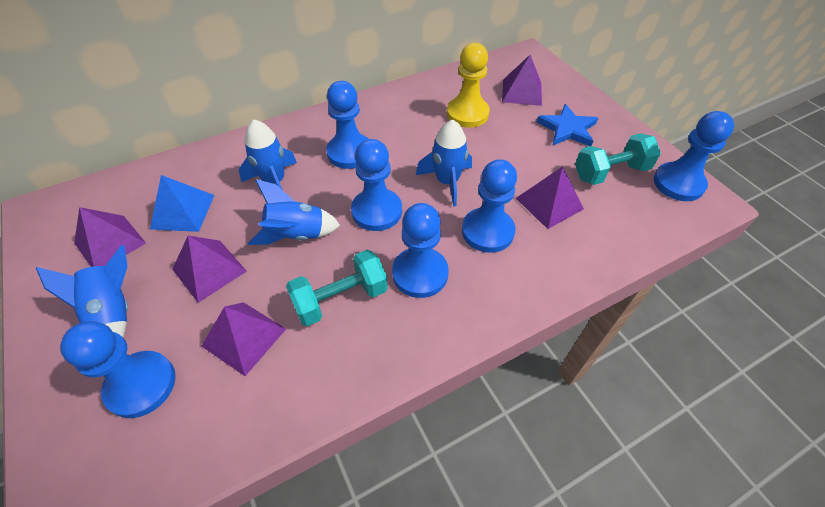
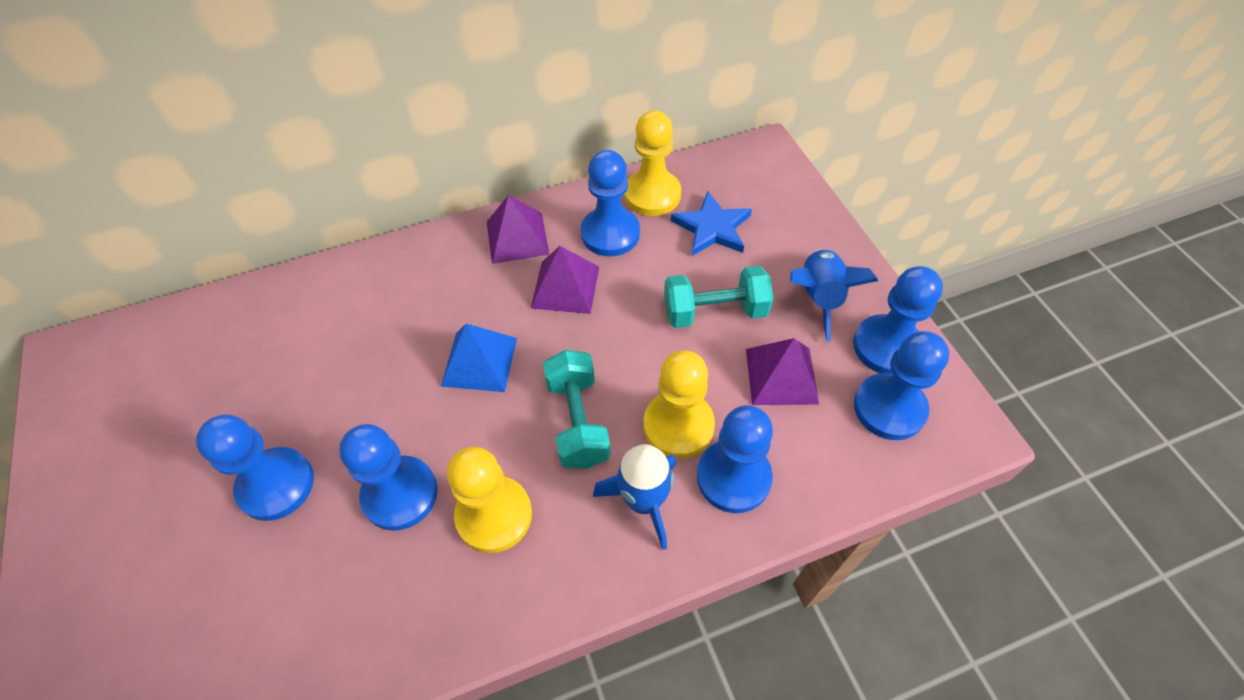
blue rocket: [36,245,128,338] [239,120,297,189] [248,179,340,245] [416,120,472,207] = 4 -> [593,444,676,550] [790,249,878,342] = 2
purple pyramid: [74,207,146,267] [172,236,247,303] [202,302,286,376] [502,55,542,106] [516,166,584,229] = 5 -> [487,195,550,264] [531,246,599,314] [746,338,819,405] = 3
yellow pawn: [447,43,490,128] = 1 -> [447,446,532,553] [624,110,681,216] [643,350,715,459] = 3

